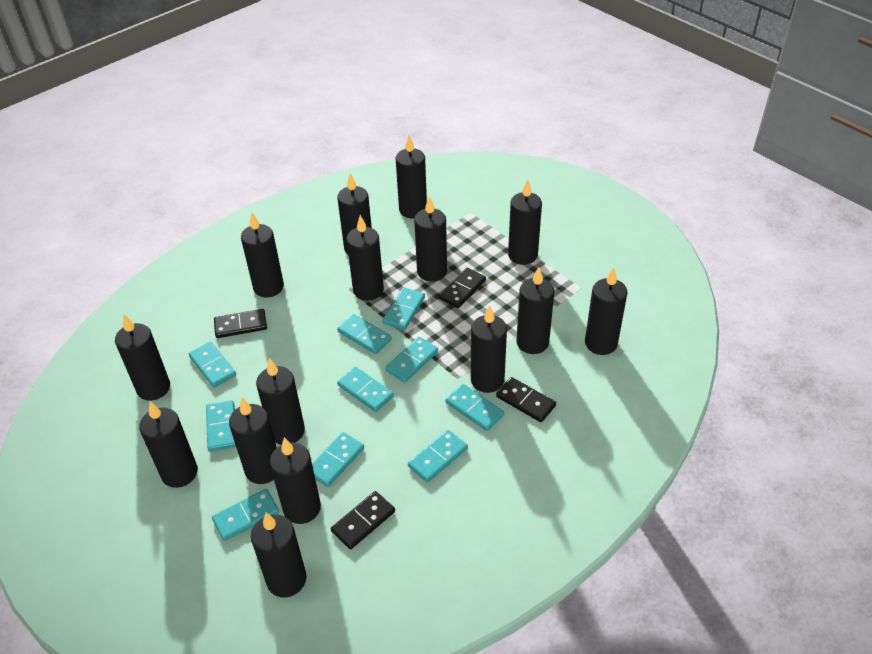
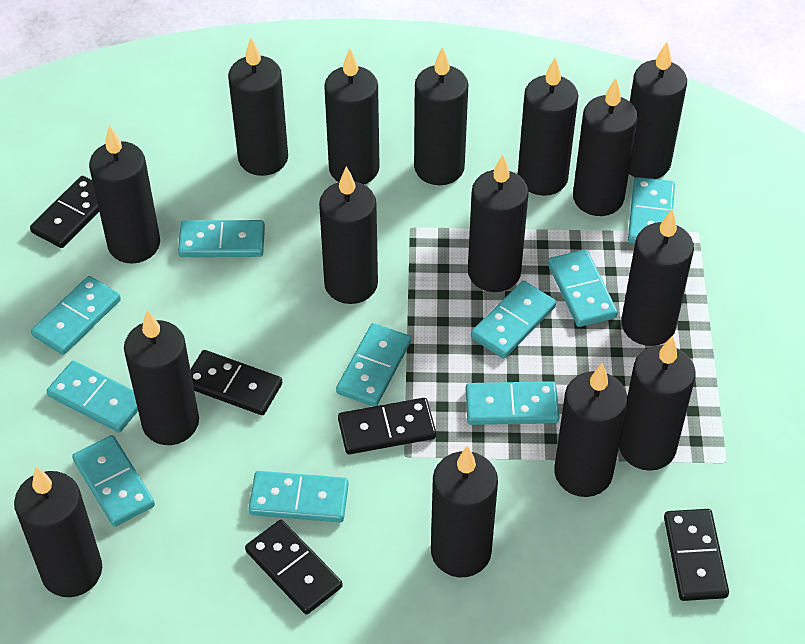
black domino: [214,309,267,338] [331,491,395,549] [439,268,486,308] [496,377,556,422] = 4 -> [30,176,99,248] [190,350,282,415] [245,520,343,615] [338,398,436,454] [664,509,729,601] = 5

